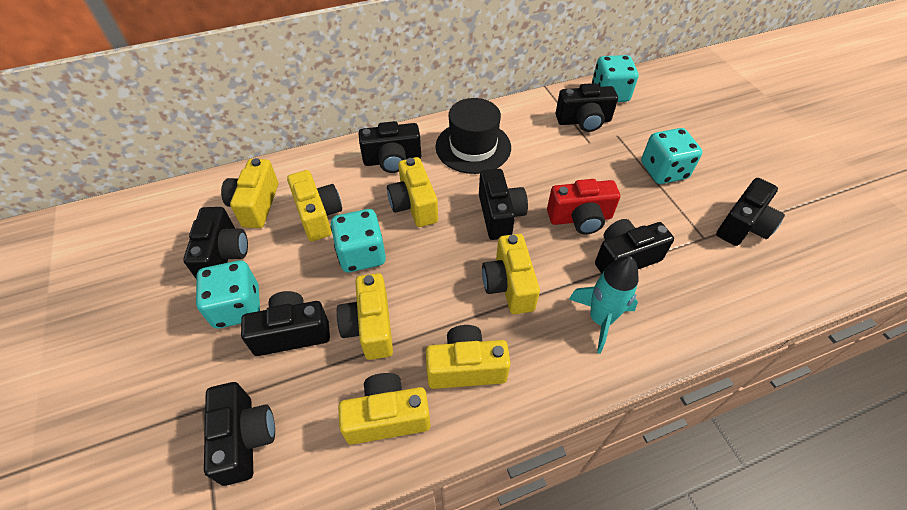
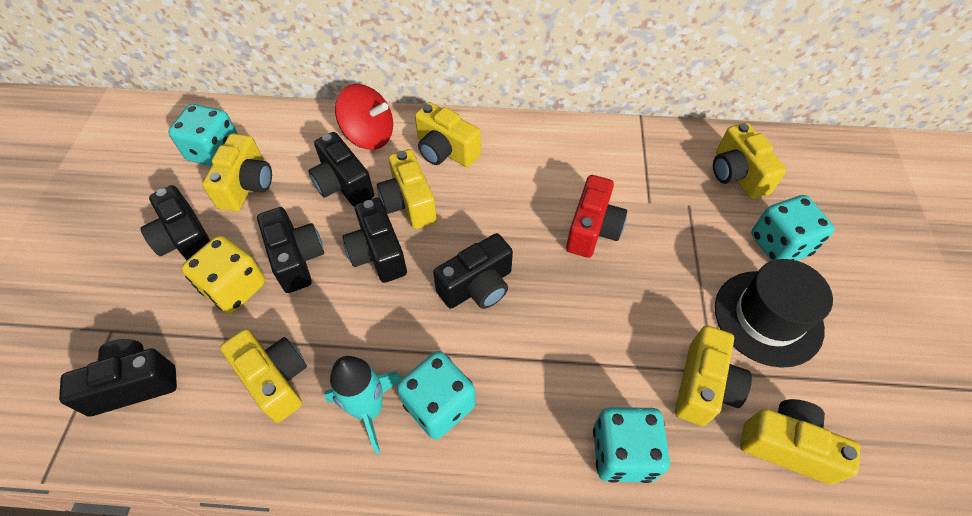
black camera: [183,207,248,280] [204,382,275,486] [241,291,330,356] [358,121,421,173] [479,169,528,240] [556,83,618,132] [595,219,674,274] [716,178,785,246] = 8 -> [59,339,177,416] [140,185,210,260] [257,207,324,293] [308,132,374,207] [342,197,407,283] [433,233,513,309] = 6
red spinning top: none = 0 -> [335,84,393,150] = 1
yellow dice: none = 0 -> [181,235,266,313] = 1

